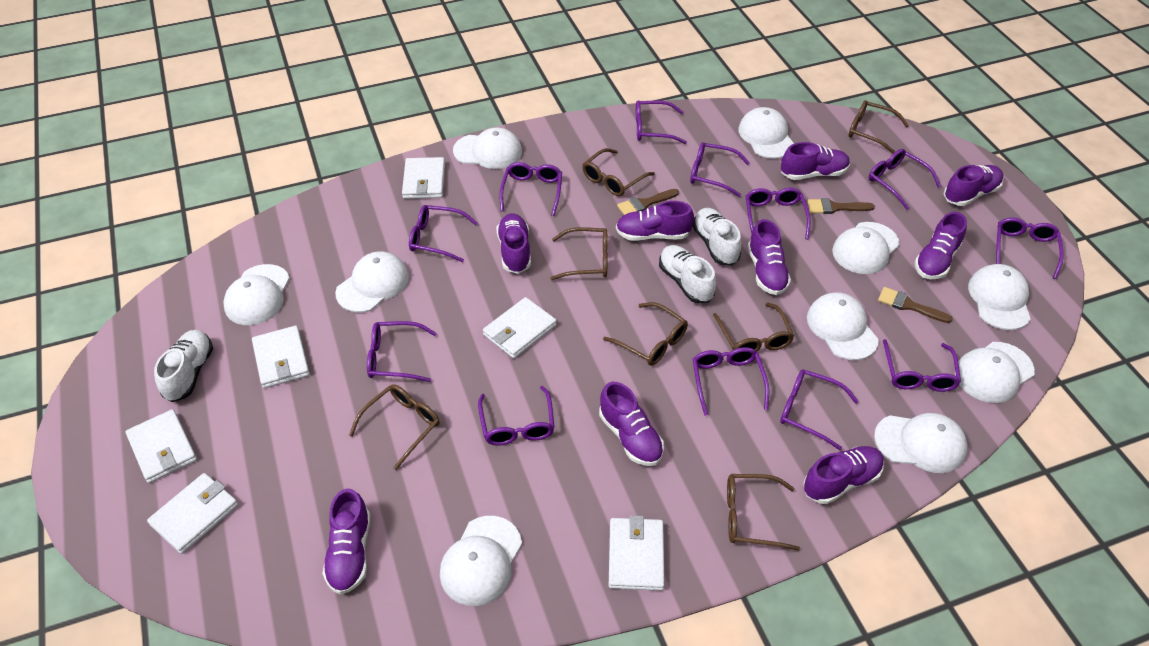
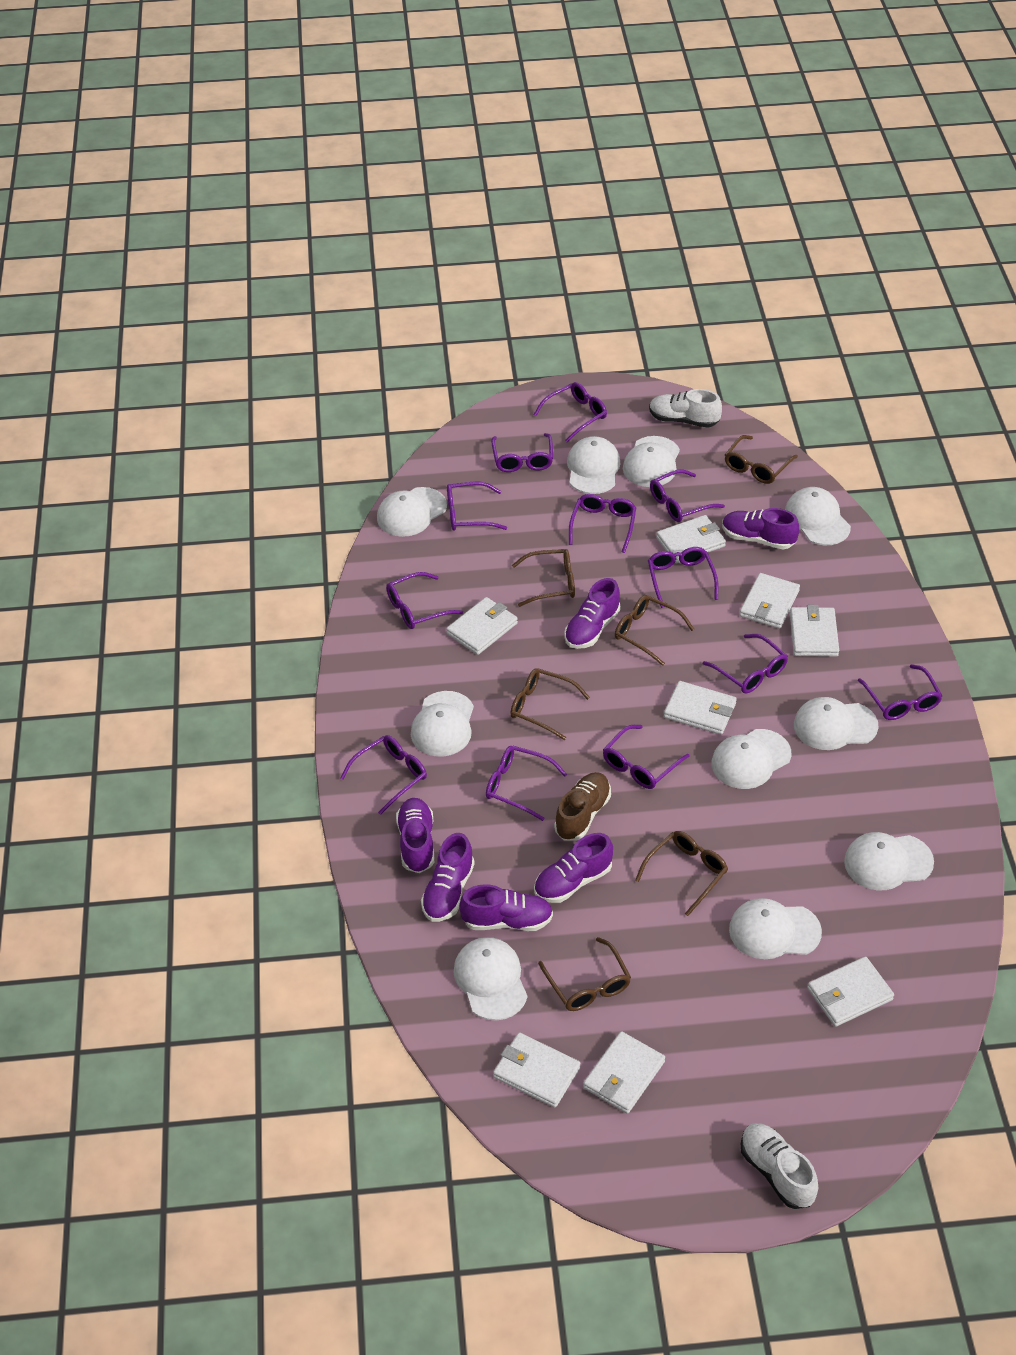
brown brush: [617,189,679,215] [807,198,875,214] [878,287,953,323] = 3 -> none = 0
brown glasses: [349,384,440,470] [550,227,607,280] [582,148,655,196] [603,302,688,366] [713,303,794,352] [727,474,800,551] [848,100,909,154] = 7 -> [510,668,590,740] [512,549,575,607] [538,937,631,1011] [615,595,694,666] [635,831,728,916] [725,435,798,484] = 6
brown shoe: none = 0 -> [554,772,611,841] = 1
purple shoe: [322,488,370,595] [496,213,531,274] [599,382,664,466] [616,201,694,241] [748,219,791,295] [781,142,850,180] [803,446,884,504] [914,212,967,279] [943,165,1003,206] = 9 -> [396,798,434,873] [421,833,475,922] [459,884,553,931] [534,833,613,903] [564,578,620,649] [722,508,799,549] = 6
white shoe: [154,330,213,402] [659,245,716,303] [692,208,742,265] = 3 -> [649,389,722,428] [741,1123,818,1209] = 2
white wallet: [125,409,197,483] [147,473,238,554] [252,326,310,388] [402,157,445,199] [483,297,557,358] [609,515,664,591] = 6 -> [446,597,518,655] [493,1032,581,1108] [583,1031,665,1114] [656,515,726,564] [664,681,737,735] [740,573,800,629] [790,605,839,657] [807,956,894,1027] = 8

